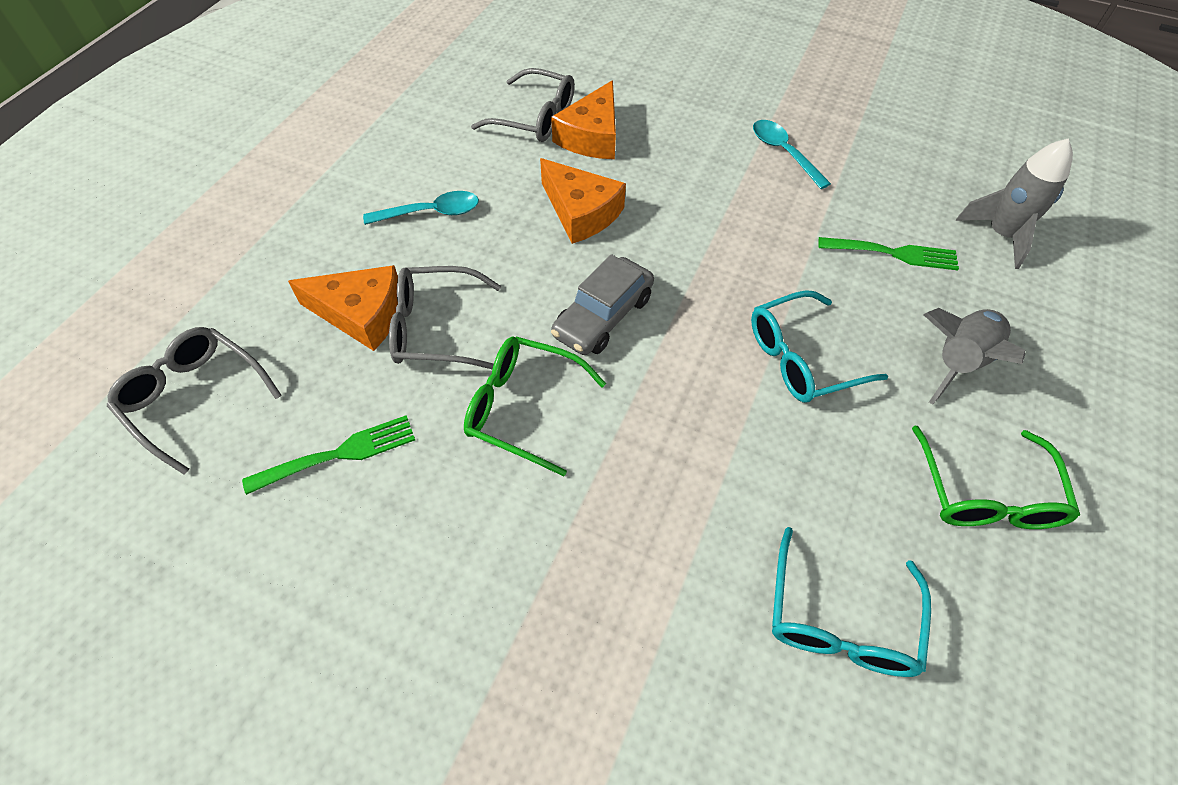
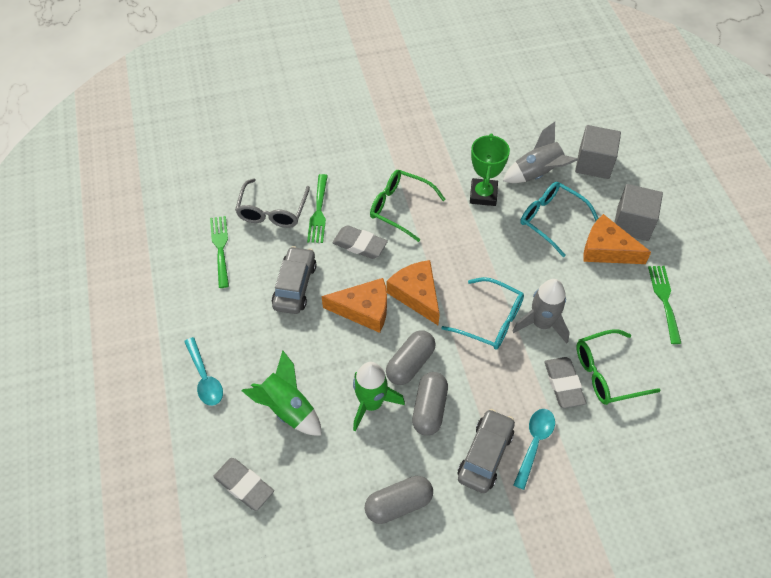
green fork: [242,415,415,495] [818,237,959,270] = 2 -> [210,216,229,288] [307,174,328,243] [648,266,681,344] = 3
green rocket: none = 0 -> [241,350,322,436] [353,362,405,431] = 2
green trophy: none = 0 -> [470,133,510,206] = 1
grey capsule: none = 0 -> [365,476,433,524] [386,331,436,385] [412,372,448,436] = 3
grey car: [551,254,654,355] = 1 -> [272,246,316,314] [458,409,515,493] = 2
grey cube: none = 0 -> [575,125,621,179] [614,184,663,241] = 2
grey eraser: none = 0 -> [213,458,274,511] [332,225,388,259] [544,357,586,408] = 3
grey glasses: [107,327,282,475] [389,266,501,369] [471,68,575,142] = 3 -> [235,178,310,228] = 1

